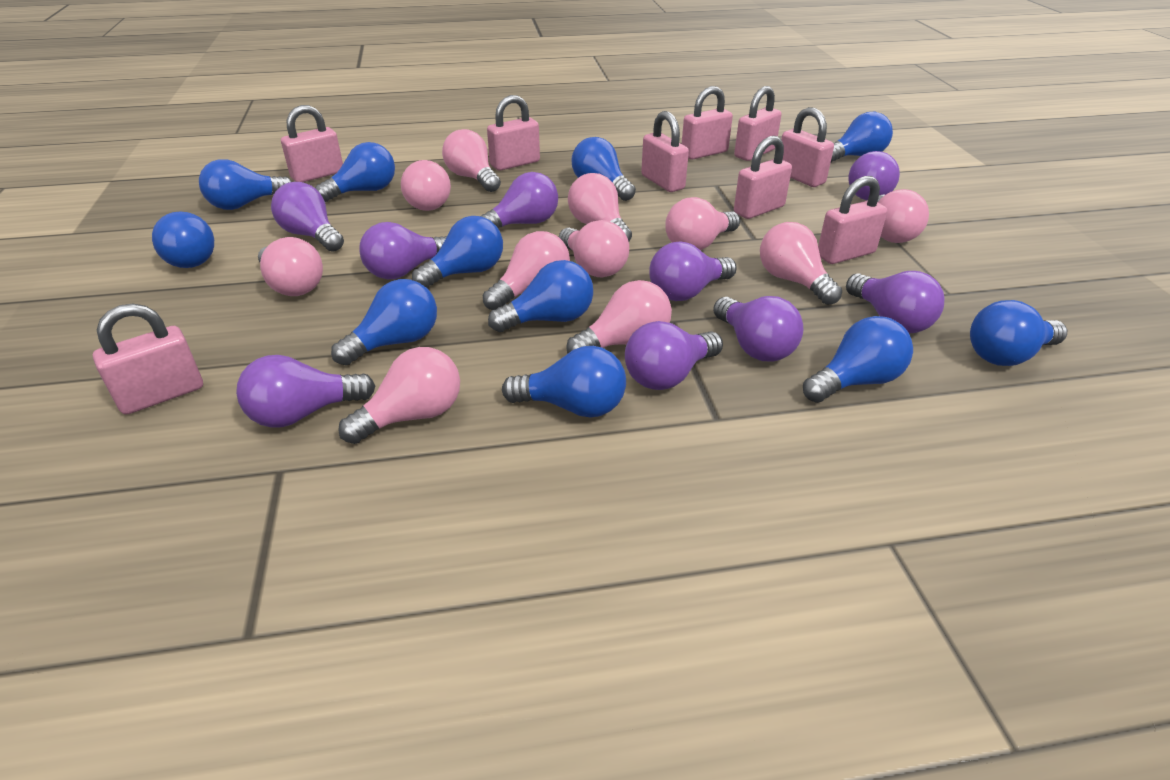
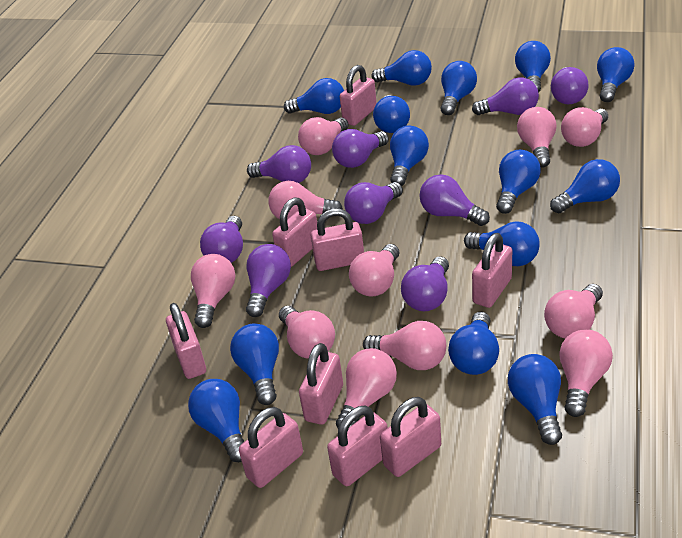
blue light bulb: [152,211,214,268] [199,159,292,210] [315,142,395,202] [331,279,437,365] [412,216,503,288] [488,260,593,332] [502,346,626,418] [572,137,636,201] [803,316,913,403] [831,112,893,163] [970,300,1067,366] = 11 -> [188,379,244,462] [230,323,279,405] [284,78,344,114] [371,50,432,86] [373,95,410,133] [390,126,429,186] [441,61,477,115] [448,312,499,375] [464,221,540,266] [496,150,541,214] [508,354,562,445] [515,41,551,93] [550,159,620,213] [597,47,635,102] = 14

